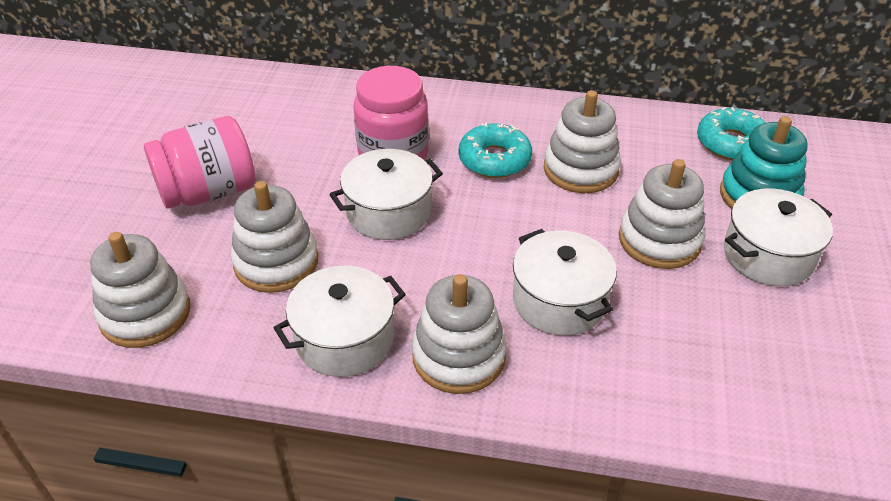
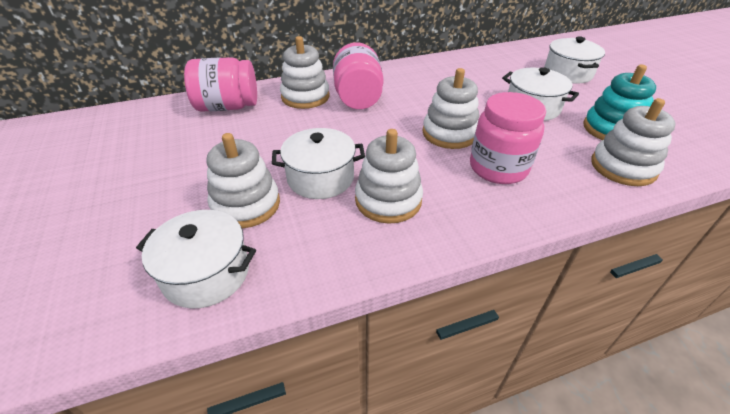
pink jar: [144,116,255,209] [353,66,429,160] = 2 -> [184,57,257,112] [333,42,384,109] [470,92,546,184] = 3
turquoise donut: [458,123,532,178] [697,107,766,160] = 2 -> none = 0

